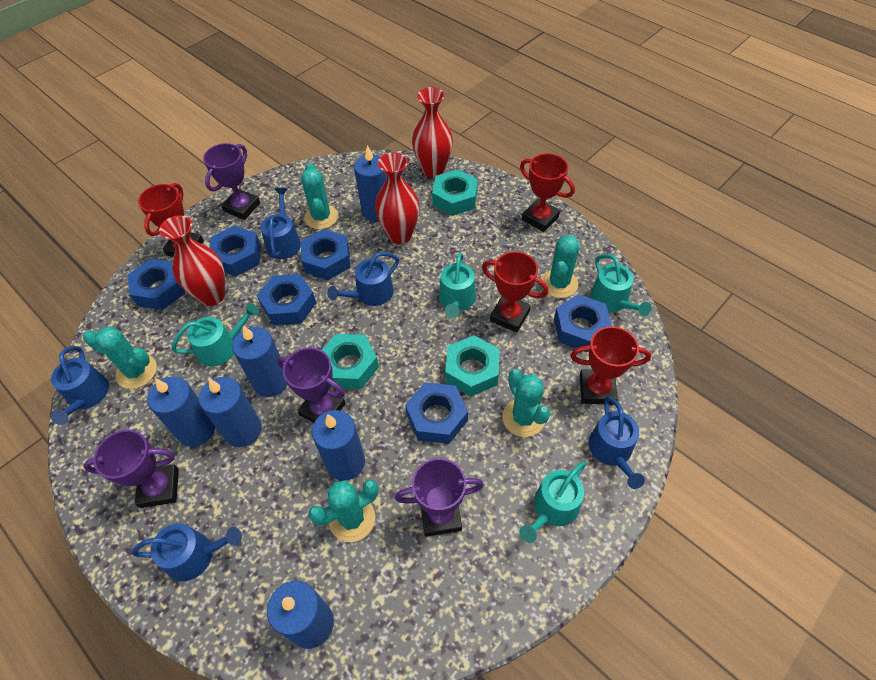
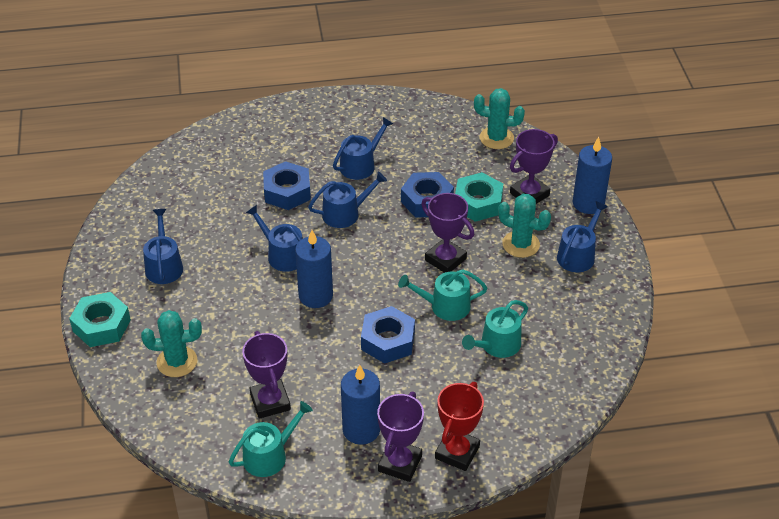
blue candle: [147,377,215,447] [199,377,261,447] [232,325,288,397] [267,581,334,649] [312,410,365,481] [354,145,387,222] = 6 -> [295,230,333,308] [341,365,380,445] [572,137,612,214] = 3
blue nut: [128,259,185,310] [209,226,261,277] [257,274,316,325] [301,229,350,280] [405,382,468,444] [554,294,612,352] = 6 -> [263,161,311,210] [361,306,415,364] [401,172,454,218] = 3
red trophy: [138,183,204,257] [482,251,548,333] [520,153,575,232] [570,326,651,405] = 4 -> [435,382,484,471] = 1
red vase: [159,215,225,306] [375,152,420,244] [412,87,453,178] = 3 -> none = 0
turquoise cactus: [83,327,157,389] [301,163,338,229] [308,480,378,542] [502,369,550,437] [541,235,579,298] = 5 -> [141,310,202,377] [474,88,525,149] [498,194,551,258] = 3
turquoise nut: [322,334,379,389] [432,169,478,216] [445,335,499,397] = 3 -> [69,292,131,347] [455,172,503,222] = 2
turquoise watering can: [172,303,259,367] [439,252,476,318] [519,461,586,543] [590,254,651,316] = 4 -> [229,401,313,477] [398,270,488,321] [462,300,528,358] = 3

